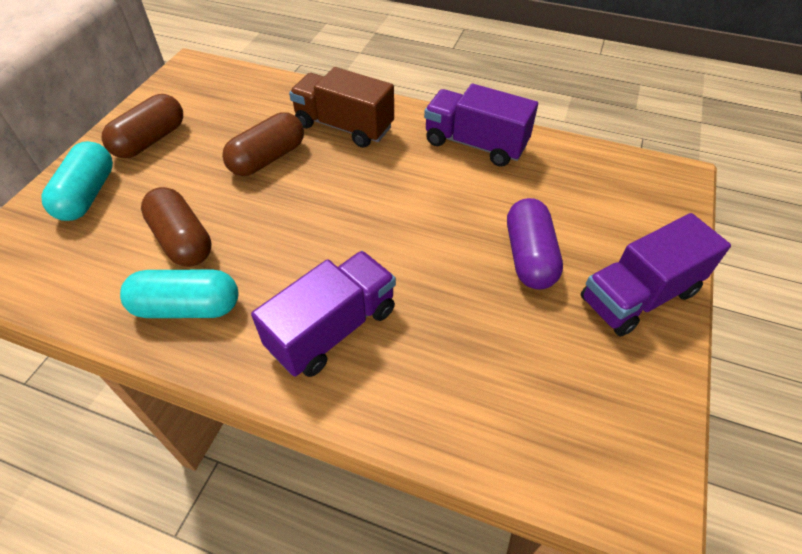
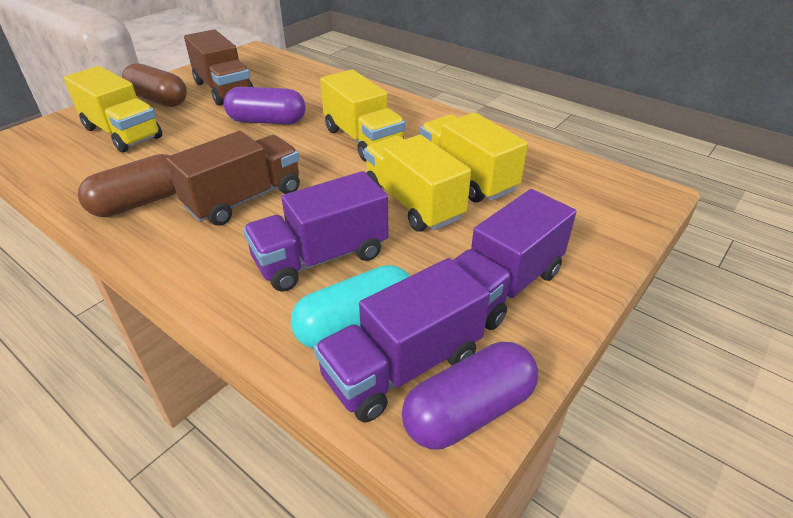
brown capsule: [102,94,183,158] [141,187,211,267] [222,112,304,176] = 3 -> [78,154,176,217] [122,63,187,107] = 2
brown truck: [289,67,394,148] = 1 -> [166,131,300,226] [184,29,253,106] = 2
purple capsule: [507,198,563,290] = 1 -> [224,87,306,124] [402,342,538,450] = 2
turquoise capsule: [41,141,113,221] [120,270,238,318] = 2 -> [291,265,410,349] = 1
yellow truck: none = 0 -> [63,66,162,153] [320,70,405,162] [364,135,471,232] [420,112,528,202] = 4

